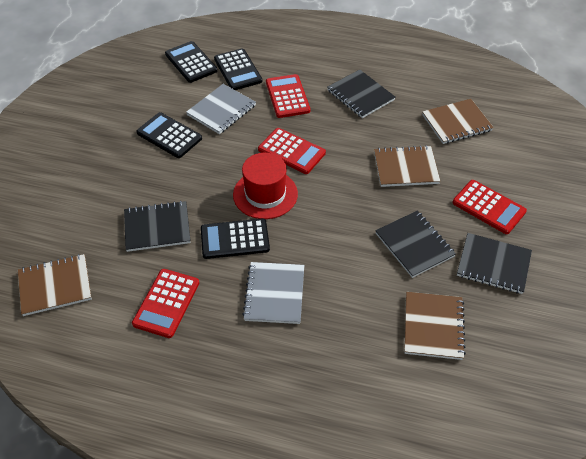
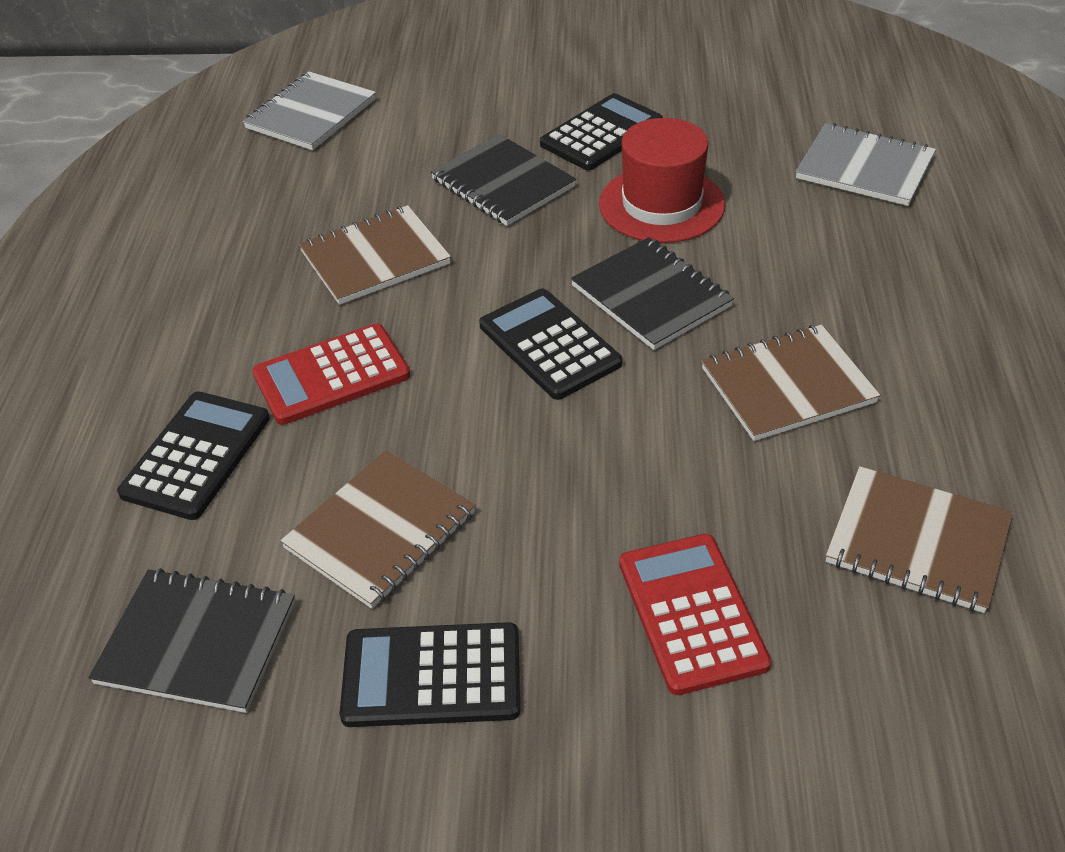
black notebook: [124,201,191,252] [327,69,395,118] [375,211,456,278] [457,233,532,294] = 4 -> [88,568,295,713] [431,134,576,226] [571,237,734,350] = 3
red calculator: [132,269,199,338] [258,128,326,174] [266,74,310,118] [452,180,527,234] = 4 -> [252,323,410,425] [619,534,771,695] = 2

